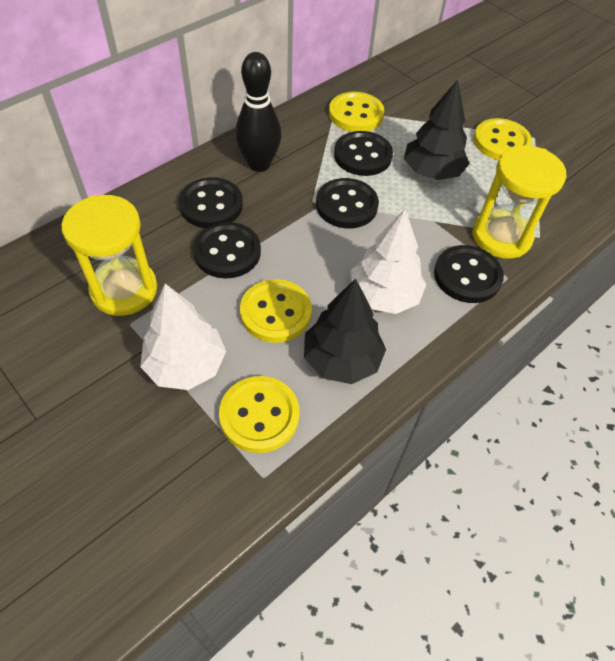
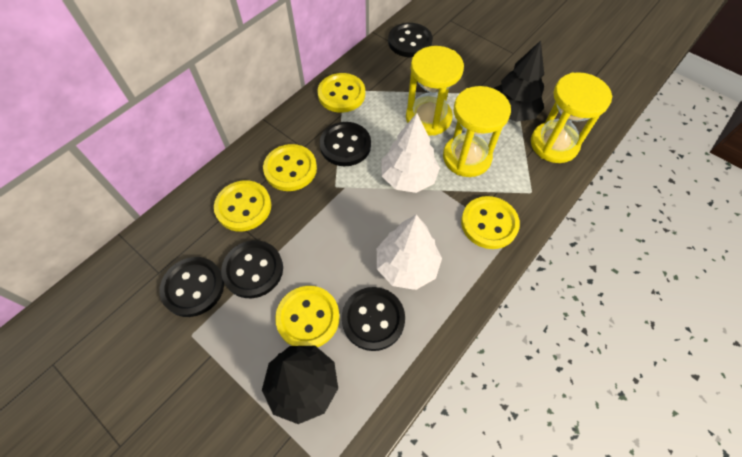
black bowling pin: [235,52,281,172] = 1 -> none = 0
yellow button: [219,376,299,453] [240,279,312,343] [329,92,384,132] [473,118,532,160] = 4 -> [214,180,271,232] [263,144,317,191] [275,286,340,347] [317,73,365,113] [461,196,520,249] = 5
yellow hourglass: [61,195,157,316] [472,145,566,259] = 2 -> [406,46,464,136] [443,86,511,177] [531,72,612,163] = 3

